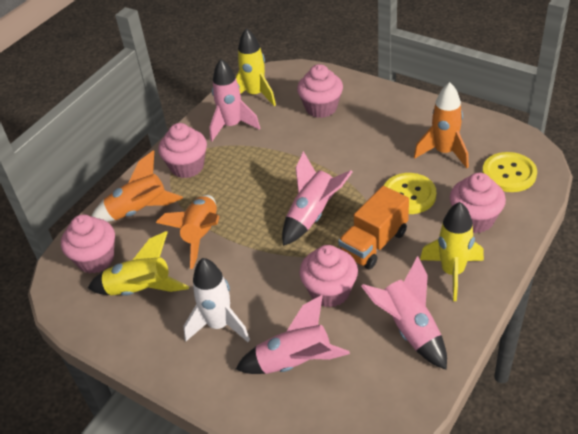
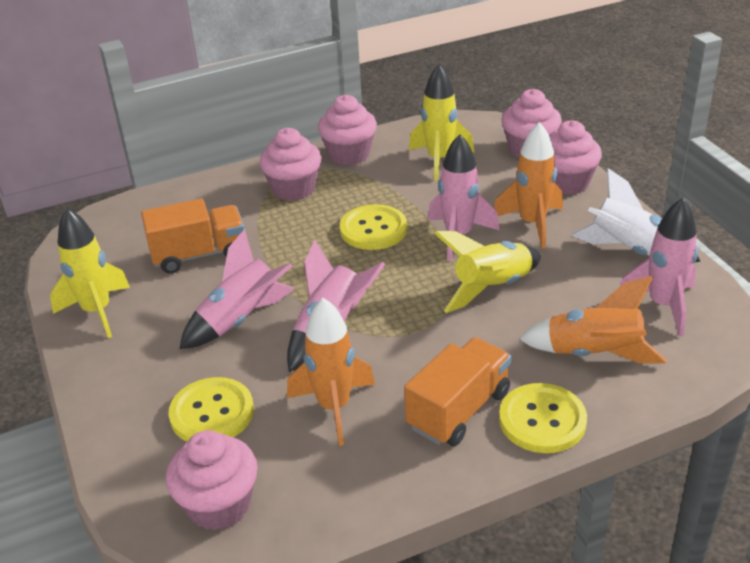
orange truck: [338,186,409,270] = 1 -> [141,199,244,274] [404,337,511,446] = 2
yellow button: [384,173,436,214] [482,152,537,192] = 2 -> [169,377,254,442] [340,204,407,250] [499,383,587,453] = 3

